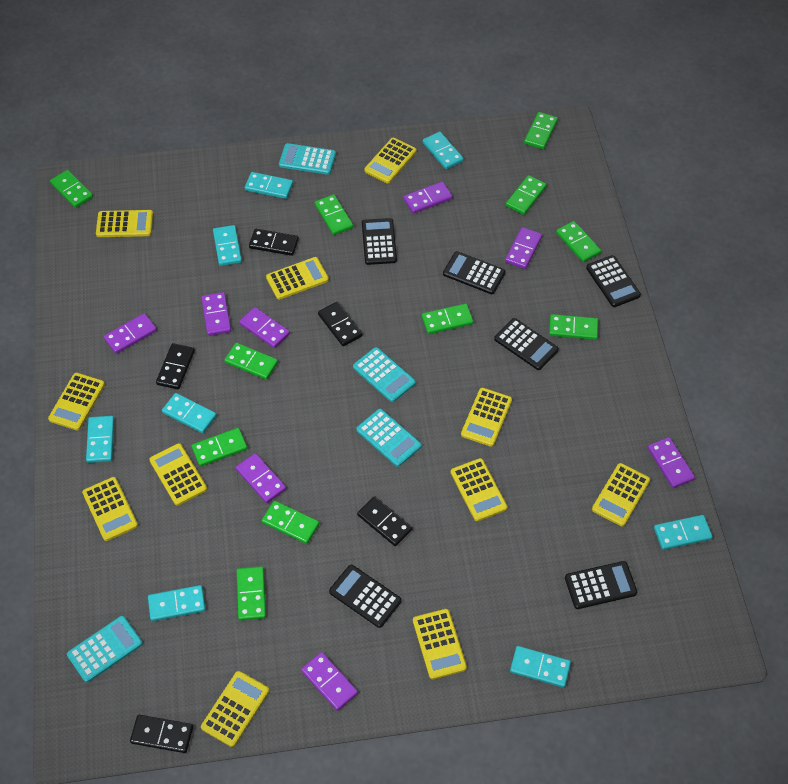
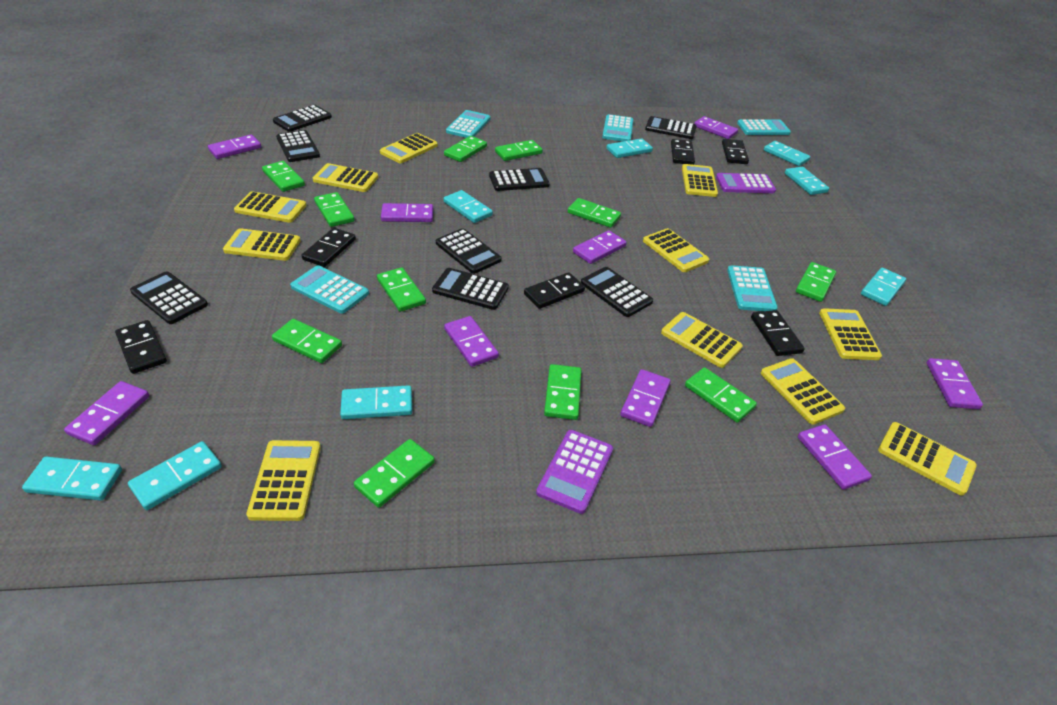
black calculator: [329,565,401,628] [362,218,397,265] [443,251,506,294] [494,318,559,370] [565,561,637,609] [586,255,641,307] = 6 -> [130,271,208,324] [273,105,332,132] [276,130,320,162] [432,268,509,310] [436,228,502,274] [489,168,550,191] [581,267,653,317] [645,116,696,139] = 8
black domino: [130,715,193,753] [156,343,195,389] [249,229,299,256] [318,302,362,346] [357,496,412,546] = 5 -> [115,320,167,374] [302,228,356,267] [524,272,585,309] [671,139,695,165] [722,139,749,164] [751,310,805,356] = 6
purple calculator: none = 0 -> [536,430,613,514] [716,173,776,193] = 2
purple domino: [104,313,157,354] [201,292,231,336] [236,453,286,503] [239,307,290,348] [301,652,358,711] [403,182,453,214] [505,227,542,269] [648,437,695,488] = 8 -> [64,381,149,445] [208,135,261,159] [381,203,433,222] [444,316,499,367] [573,230,627,264] [620,369,671,427] [694,116,738,139] [798,424,872,490] [927,358,983,409] = 9
turquoise calculator: [67,616,143,683] [279,143,336,175] [353,347,416,402] [357,409,422,467] = 4 -> [290,265,369,313] [446,110,491,138] [602,114,633,141] [727,265,778,311] [737,119,791,135] = 5

